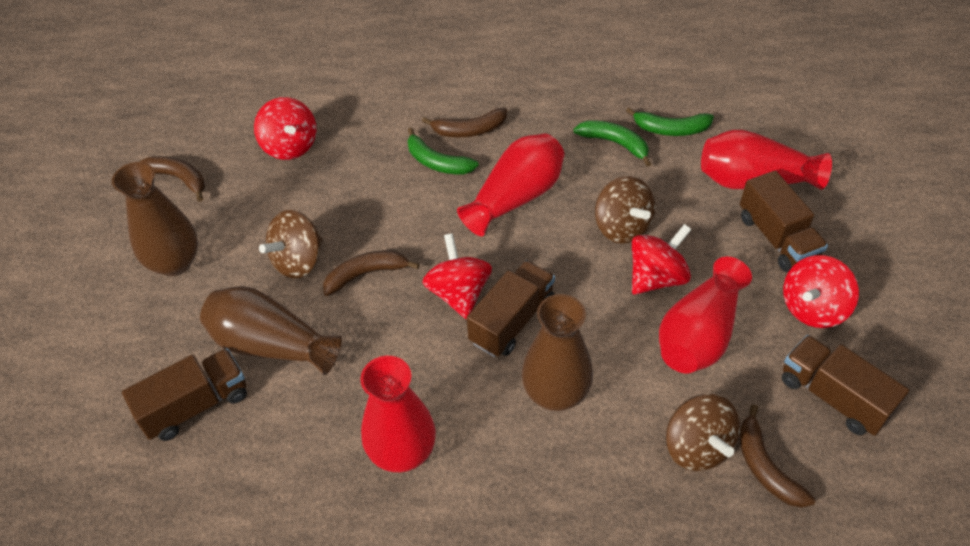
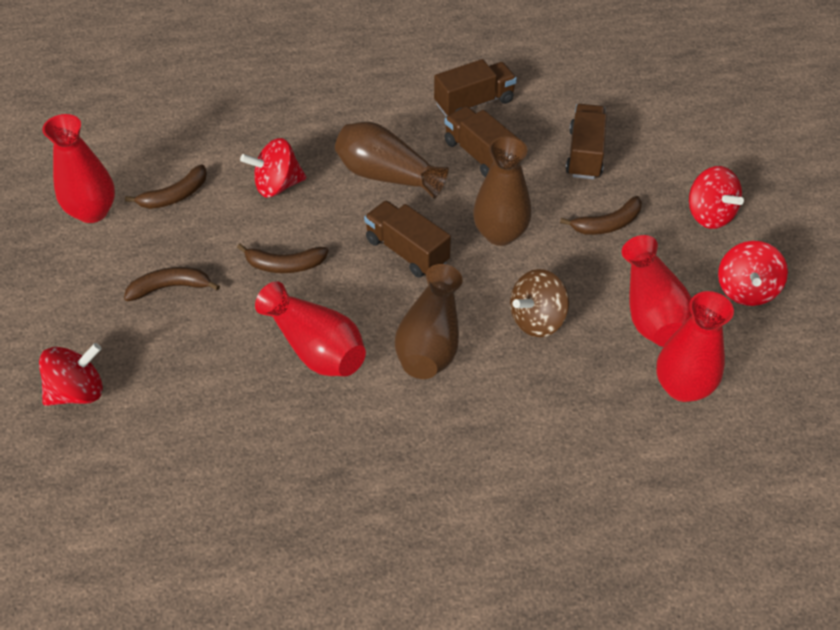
brown spinning top: [259,210,323,279] [595,176,655,244] [666,394,740,471] = 3 -> [510,269,569,337] = 1
green banana: [407,128,479,175] [573,120,651,167] [626,108,714,136] = 3 -> none = 0

